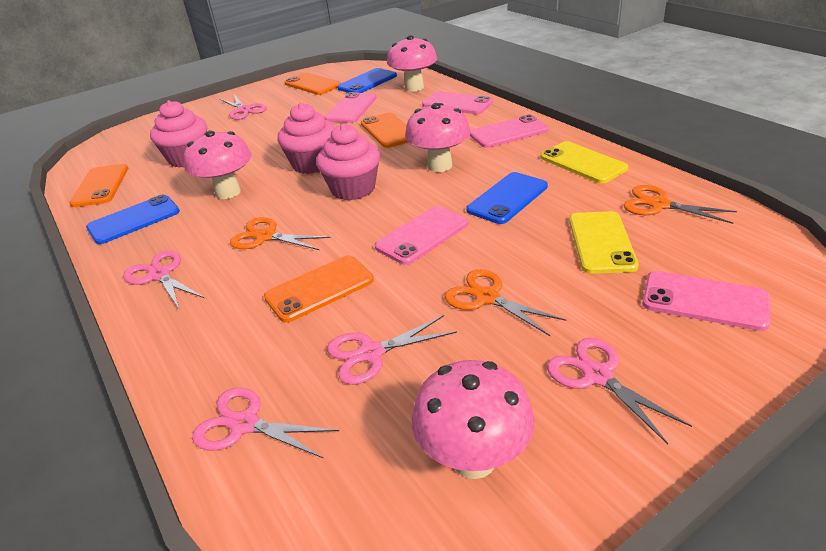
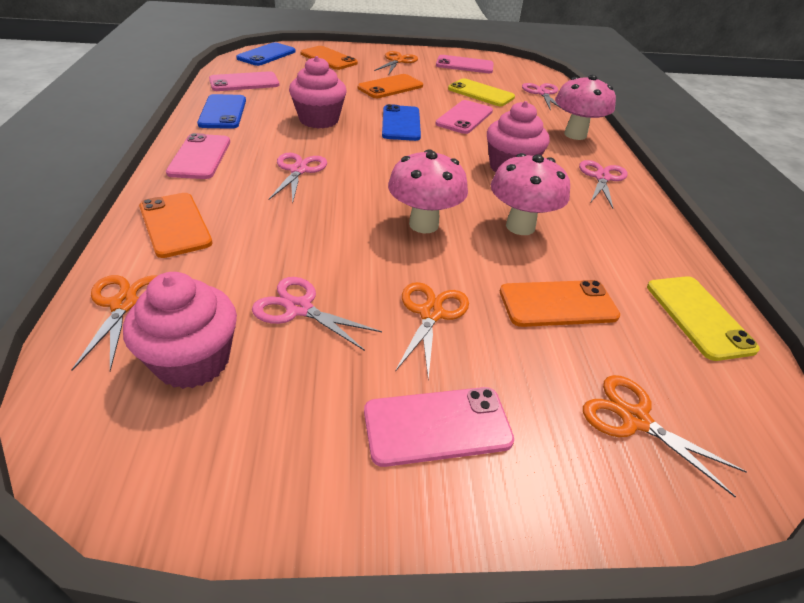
orange scissors: [230,217,331,250] [445,269,566,336] [624,185,737,224] = 3 -> [72,275,157,371] [374,51,418,74] [395,282,469,380] [583,375,747,497] = 4
pink mushroom: [184,130,251,199] [387,35,437,92] [405,103,471,172] [412,360,535,479] = 4 -> [388,149,468,233] [491,153,570,235] [555,75,616,140] = 3
pink scissors: [123,251,204,309] [192,388,339,459] [220,94,267,120] [327,315,457,385] [547,338,692,444] = 5 -> [252,277,382,351] [269,153,327,203] [522,83,565,111] [579,160,628,208] = 4

